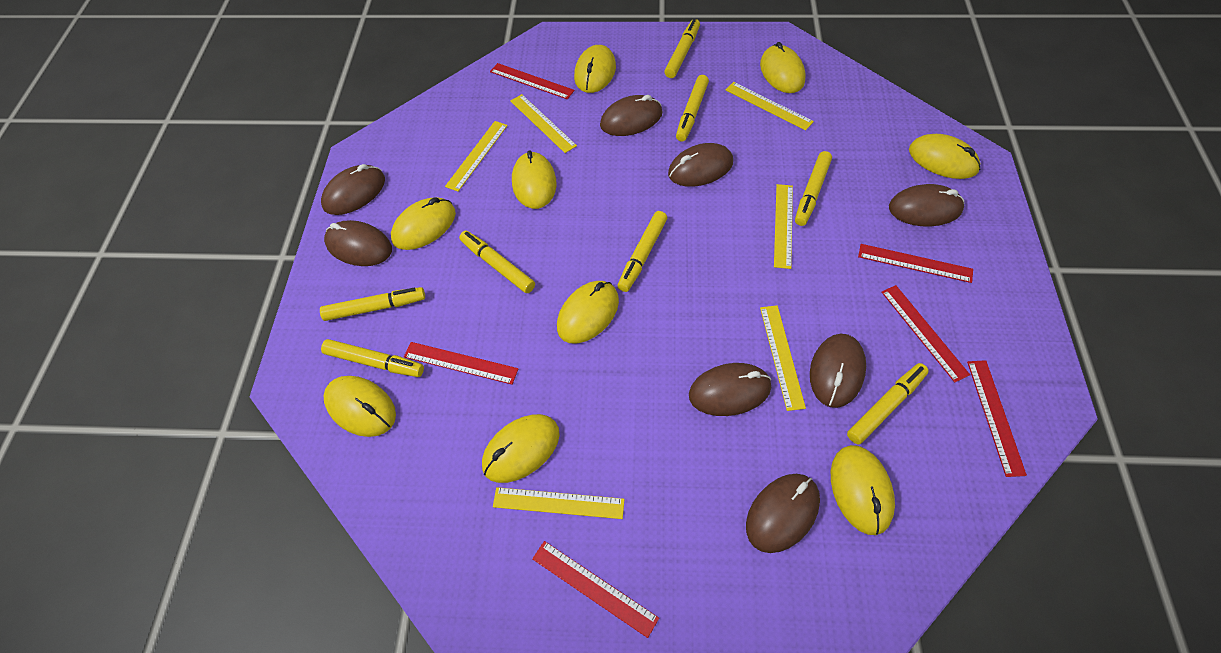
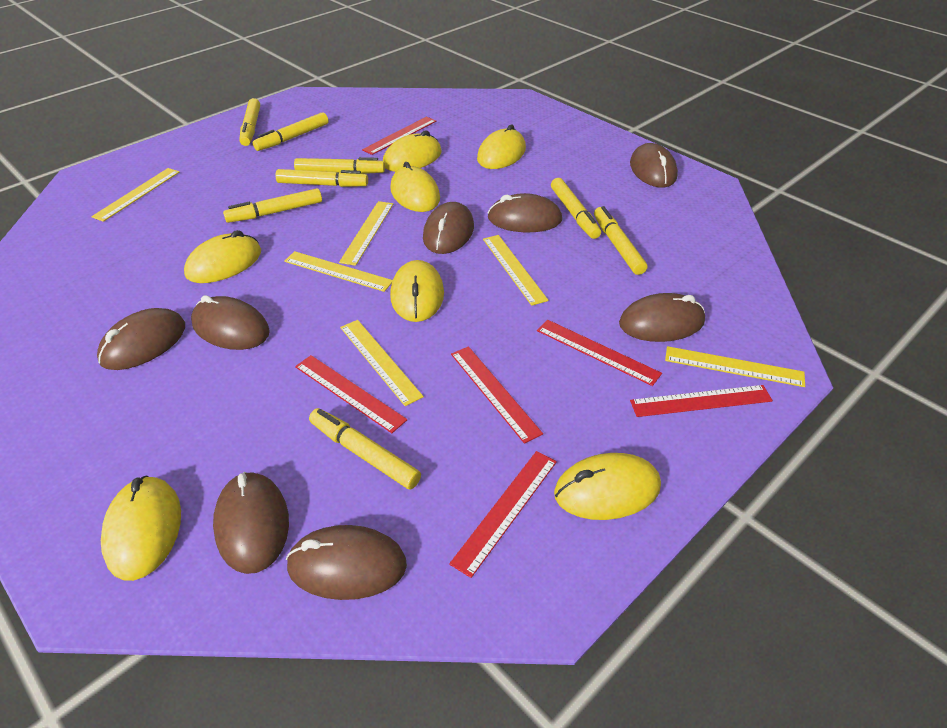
yellow mouse: [324,376,396,437] [391,197,456,250] [482,414,560,483] [512,151,557,209] [557,281,619,344] [574,45,616,93] [760,42,806,93] [831,445,895,535] [909,134,981,179] = 9 -> [101,476,181,581] [184,230,261,283] [383,131,442,172] [390,162,440,212] [390,260,444,322] [477,124,526,169] [554,453,661,520] = 7

